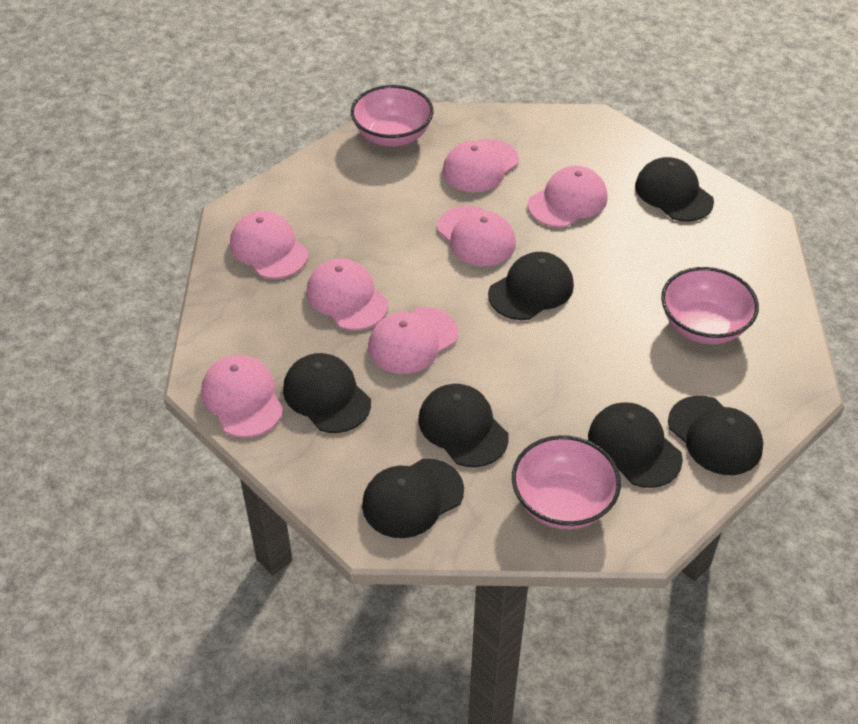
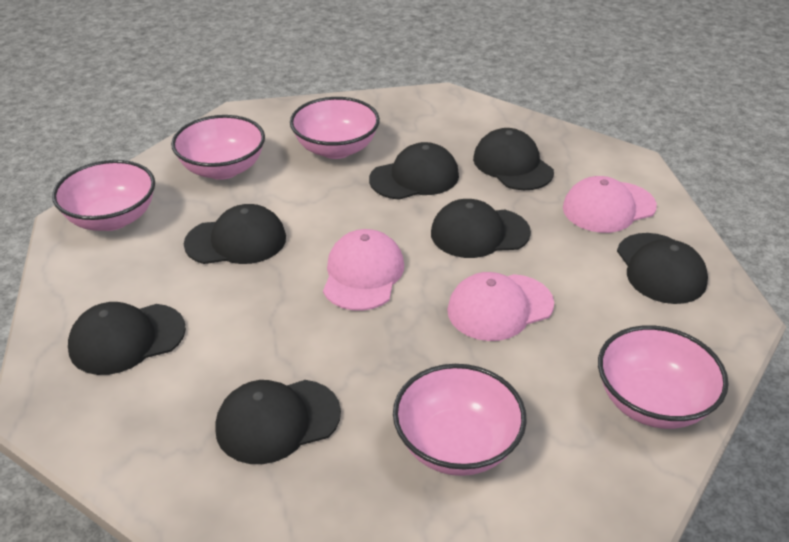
pink bowl: [351,85,434,147] [512,435,621,529] [661,267,759,344] = 3 -> [52,160,155,231] [171,115,265,180] [290,97,380,159] [393,364,527,476] [598,325,729,429] = 5
pink cap: [201,355,284,438] [230,211,308,279] [306,258,388,330] [368,307,458,374] [437,206,516,266] [442,139,519,192] [528,166,608,228] = 7 -> [323,229,404,311] [447,272,554,341] [563,176,657,233] = 3

